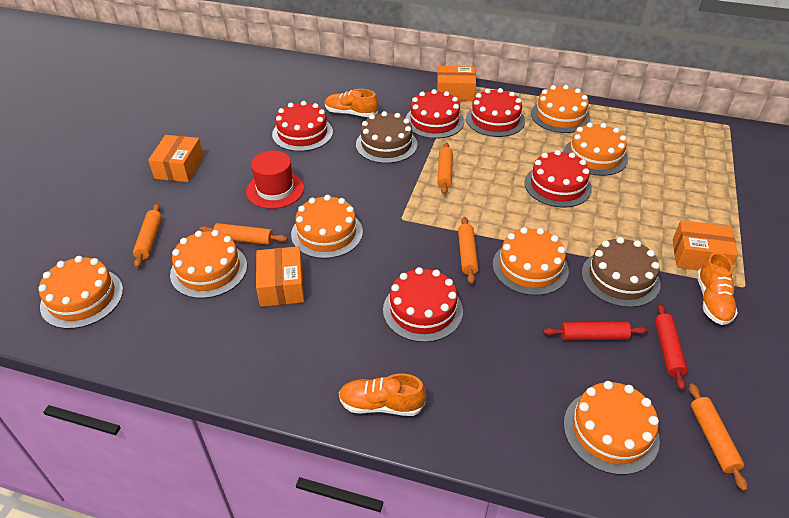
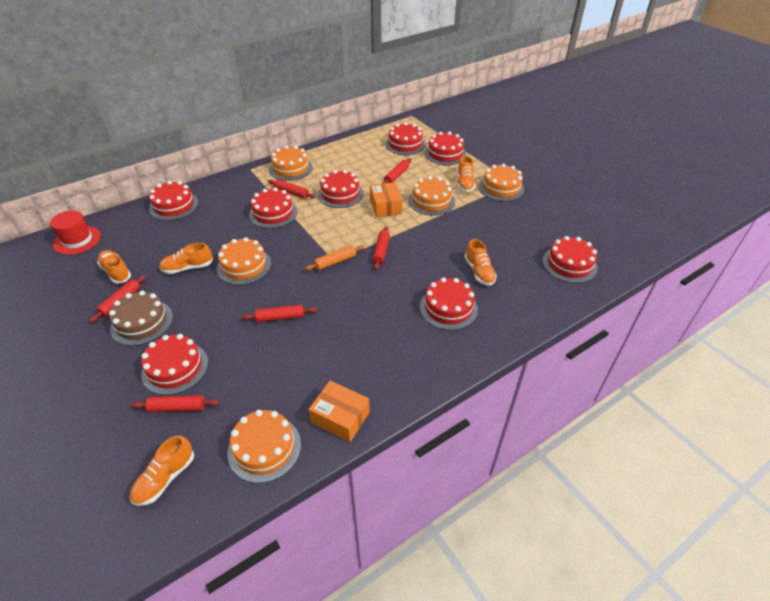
brown cake: [356,111,418,163] [582,237,660,307] = 2 -> [109,291,173,346] = 1
orange box: [148,135,204,182] [256,246,304,307] [437,66,476,101] [673,220,738,270] = 4 -> [309,381,370,442] [370,182,403,217] = 2
orange cake: [38,256,123,329] [170,230,247,299] [291,195,363,259] [492,227,569,296] [531,85,590,133] [564,122,628,176] [564,381,660,475] = 7 -> [217,237,271,285] [227,410,301,483] [269,145,313,181] [408,176,455,215] [479,164,524,201] = 5
orange rolling pin: [133,204,162,268] [199,223,288,245] [437,142,453,194] [458,217,478,284] [689,383,748,491] = 5 -> [304,245,365,271] = 1
orange shoe: [325,89,378,117] [339,374,426,416] [697,252,738,325] = 3 -> [97,250,131,284] [130,435,194,506] [159,243,213,274] [457,156,476,192] [464,239,497,286] = 5
red cake: [272,101,333,152] [383,267,463,342] [405,89,464,139] [466,88,525,137] [524,150,592,208] = 5 -> [141,334,208,395] [149,181,198,220] [249,187,297,228] [317,170,363,208] [385,122,426,155] [420,277,478,330] [425,132,466,165] [543,236,598,283] = 8
red rolling pin: [543,322,648,340] [655,303,688,390] = 2 -> [89,275,146,323] [132,395,219,412] [242,305,317,322] [268,179,316,199] [372,226,390,270] [382,159,411,183] = 6

